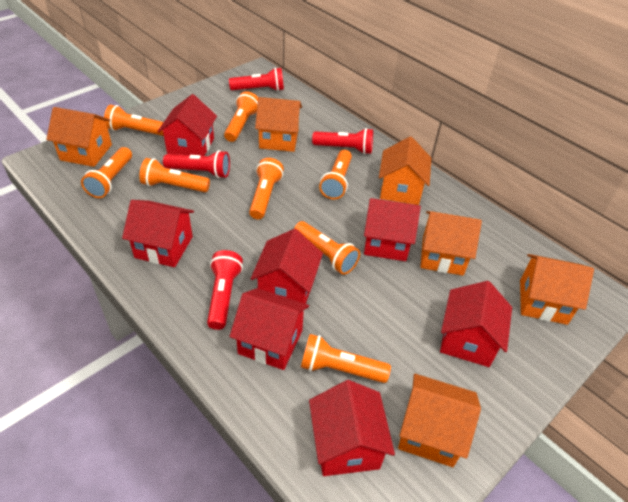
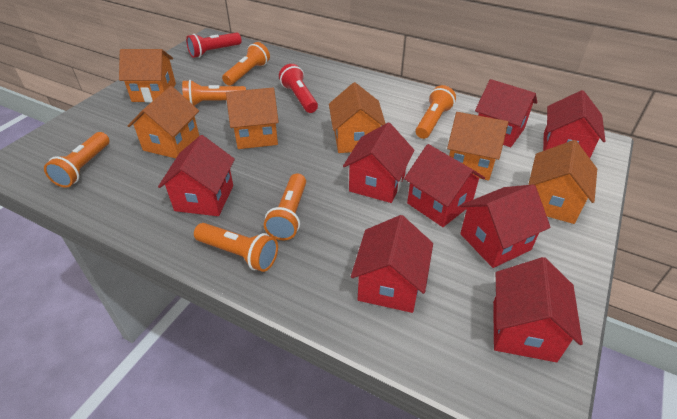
orange flashlight: [81,147,132,198] [104,105,164,136] [139,158,210,192] [224,91,258,142] [249,158,284,219] [294,221,360,275] [301,334,391,383] [319,150,352,199] = 8 -> [44,132,109,188] [182,80,246,106] [194,223,278,272] [222,42,270,86] [264,173,306,240] [416,85,456,139] = 6
red flashlight: [163,150,230,178] [207,250,243,330] [229,67,284,91] [312,128,373,154] = 4 -> [186,33,242,58] [279,64,318,113] = 2
red house: [122,200,194,267] [157,94,217,156] [230,288,309,370] [251,229,323,304] [309,380,395,476] [364,198,421,261] [440,281,512,367] = 7 -> [158,135,235,216] [343,123,414,203] [351,215,433,313] [404,144,485,227] [460,184,550,268] [475,79,537,147] [493,257,583,362] [543,90,605,158] = 8

